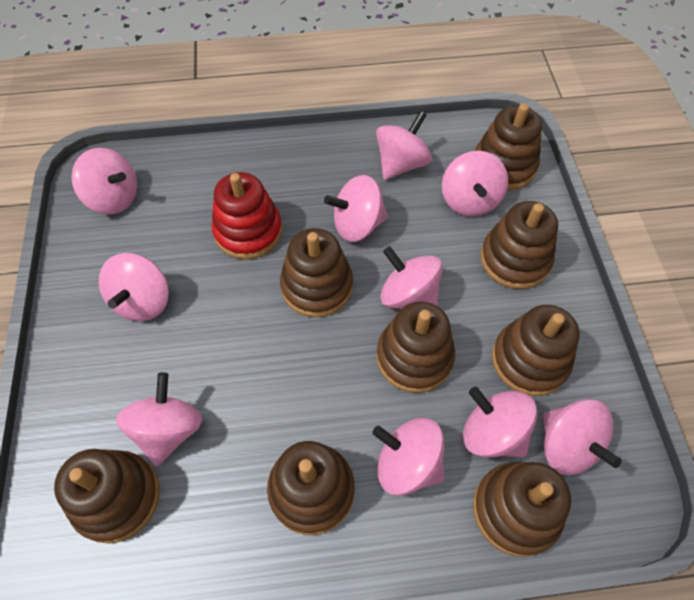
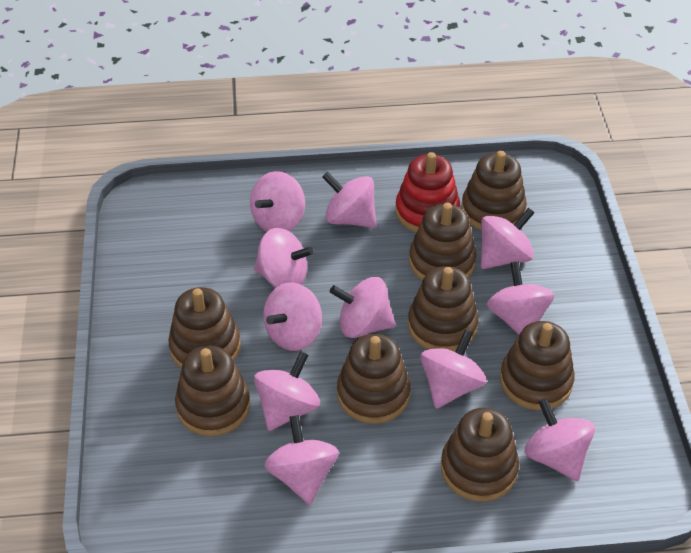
pink spinning top: [72,148,137,214] [99,253,169,321] [116,372,202,466] [324,175,388,242] [372,418,445,496] [376,111,432,180] [380,246,443,309] [442,151,508,217] [463,387,537,458] [543,399,622,475] = 10 -> [250,171,305,232] [254,228,314,288] [254,351,320,431] [263,282,322,351] [264,415,339,505] [322,172,377,228] [330,277,396,338] [420,329,486,409] [481,207,535,269] [487,261,554,335] [525,398,595,481] = 11

